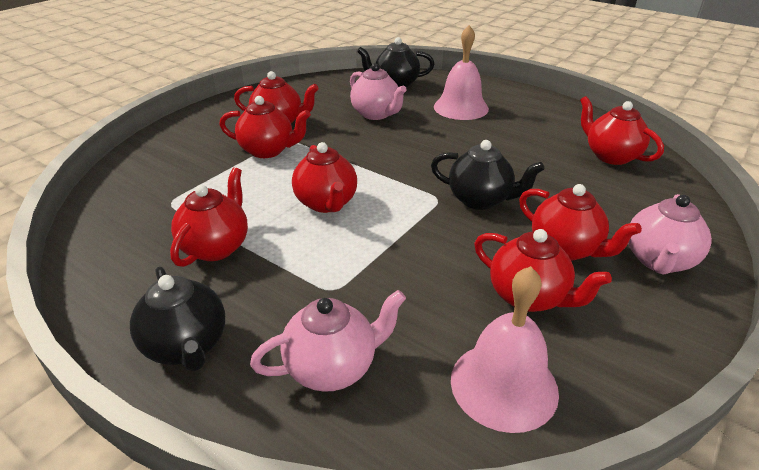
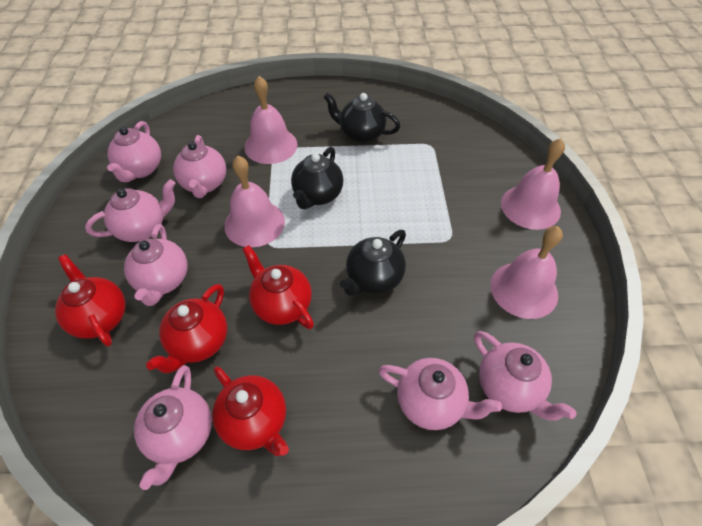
pink bell: [434,25,489,120] [451,266,559,433] = 2 -> [224,156,285,247] [244,76,298,164] [490,226,563,319] [501,138,565,230] = 4
pink teapot: [250,290,406,392] [350,63,407,120] [628,194,712,275] = 3 -> [85,179,176,242] [107,121,161,182] [124,224,187,306] [134,365,212,490] [173,135,226,198] [378,358,502,430] [474,331,576,421] = 7
red teapot: [170,167,248,267] [219,96,311,158] [234,71,319,124] [292,142,357,213] [474,229,612,312] [519,184,642,261] [580,96,664,165] = 7 -> [55,254,126,346] [146,284,227,373] [212,366,289,456] [243,245,314,329] = 4

